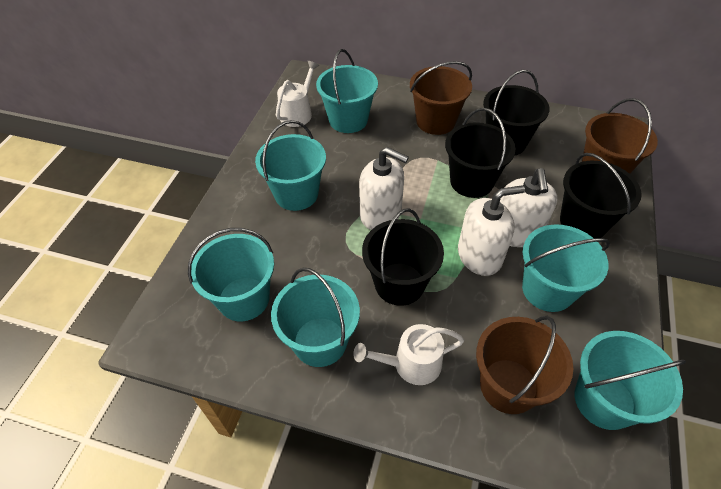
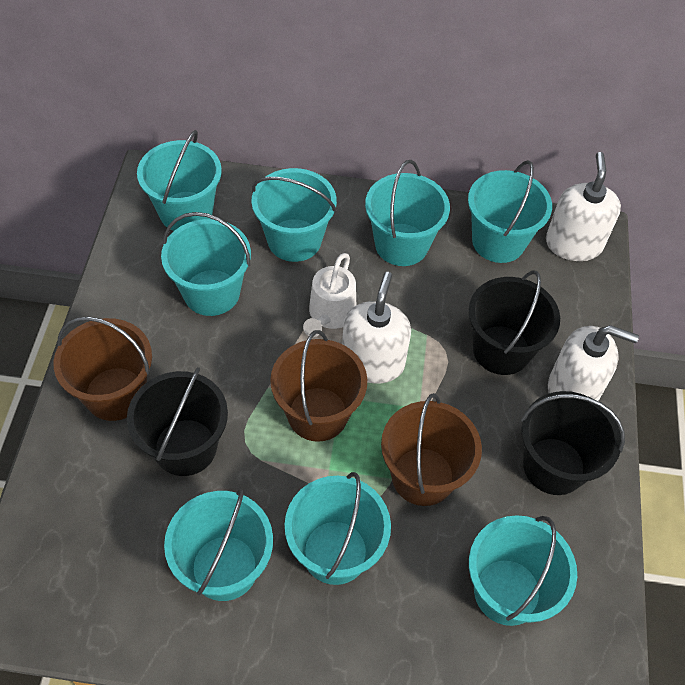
black bucket: [362,208,444,306] [445,108,516,198] [483,70,550,156] [560,153,642,238] = 4 -> [127,367,228,476] [468,270,560,375] [521,391,625,495] = 3
turquoise bucket: [188,228,274,321] [255,120,326,211] [271,267,360,367] [316,49,378,133] [522,224,610,312] [575,331,686,430] = 6 -> [137,130,222,231] [161,212,251,316] [164,489,273,601] [251,168,337,262] [285,472,391,585] [365,160,450,266] [468,160,552,263] [469,515,577,626] = 8
white watering can: [276,61,319,127] [353,324,464,385] = 2 -> [303,253,356,337] = 1

